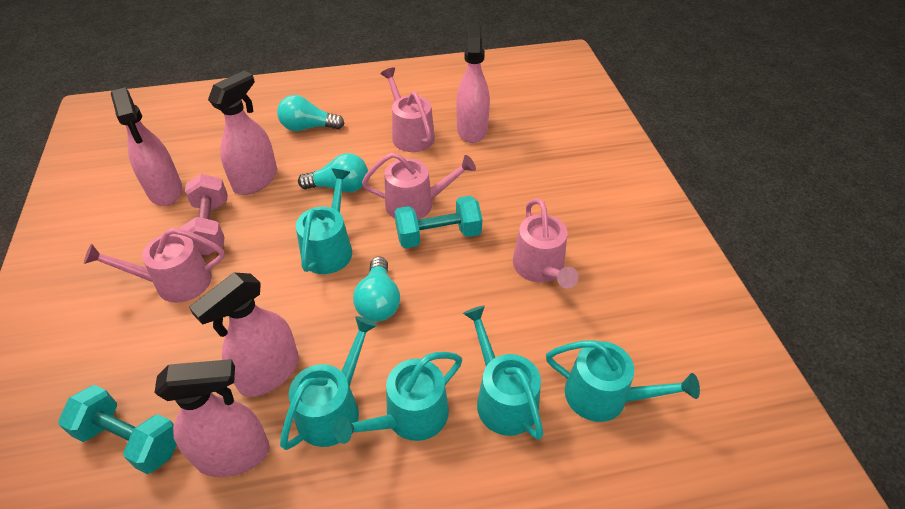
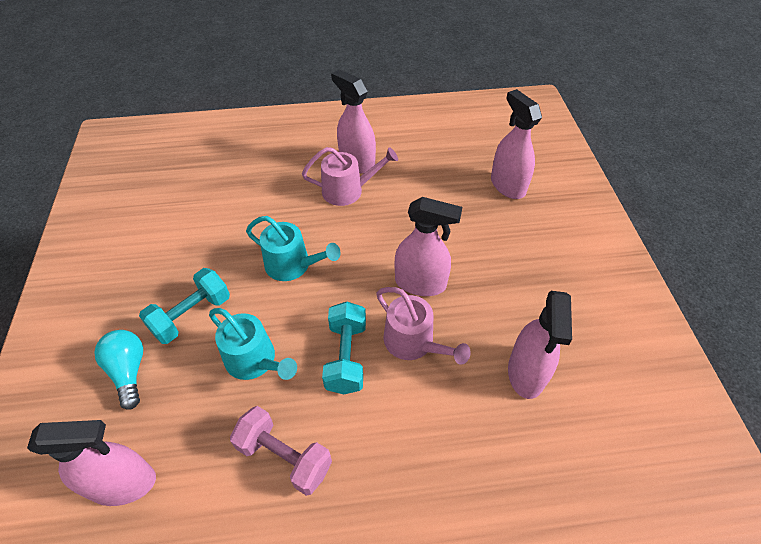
pink watering can: [84,228,225,303] [362,153,476,220] [380,68,435,152] [513,198,579,289] = 4 -> [302,147,398,206] [376,287,471,365] = 2
turquoise light bulb: [277,95,345,131] [298,153,368,192] [353,256,400,322] = 3 -> [94,330,143,410] = 1
turquoise watering can: [280,316,377,450] [296,169,352,274] [333,352,462,444] [463,306,543,440] [546,340,700,422] = 5 -> [209,308,297,380] [246,216,340,281] = 2

